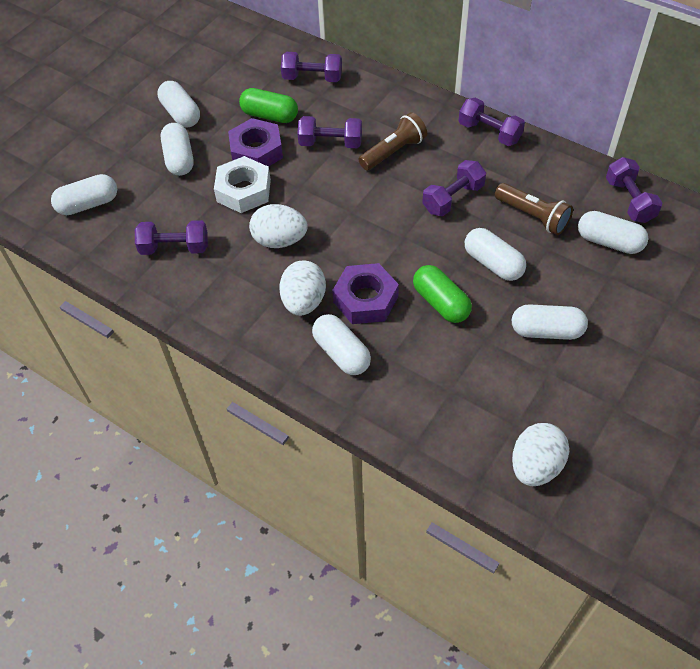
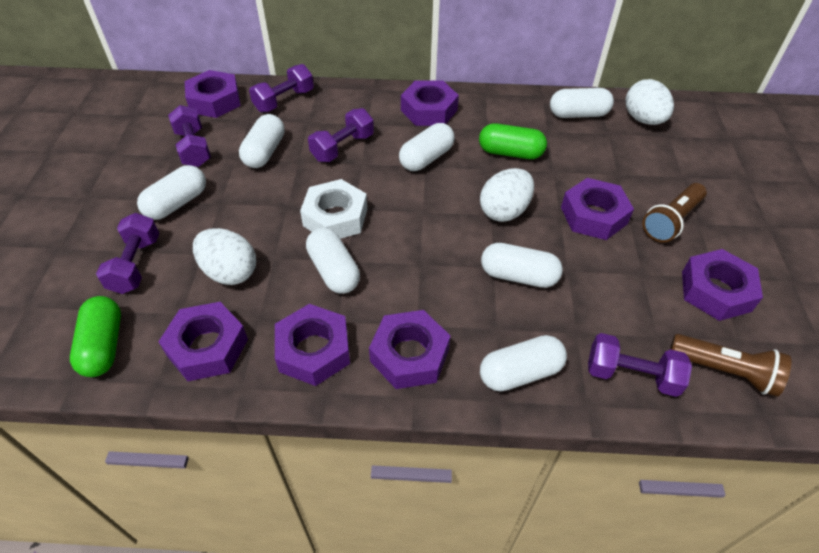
purple dumbbell: [135,220,208,255] [281,52,342,82] [297,116,362,148] [422,160,486,216] [458,98,525,146] [606,157,662,223] = 6 -> [96,213,159,294] [168,105,211,167] [249,64,314,112] [308,108,374,162] [588,333,692,397] = 5
purple nut: [228,118,283,167] [332,263,399,324] = 2 -> [158,302,248,381] [185,70,241,118] [275,304,350,386] [369,310,451,389] [401,81,459,126] [561,178,634,240] [682,249,763,321] = 7

